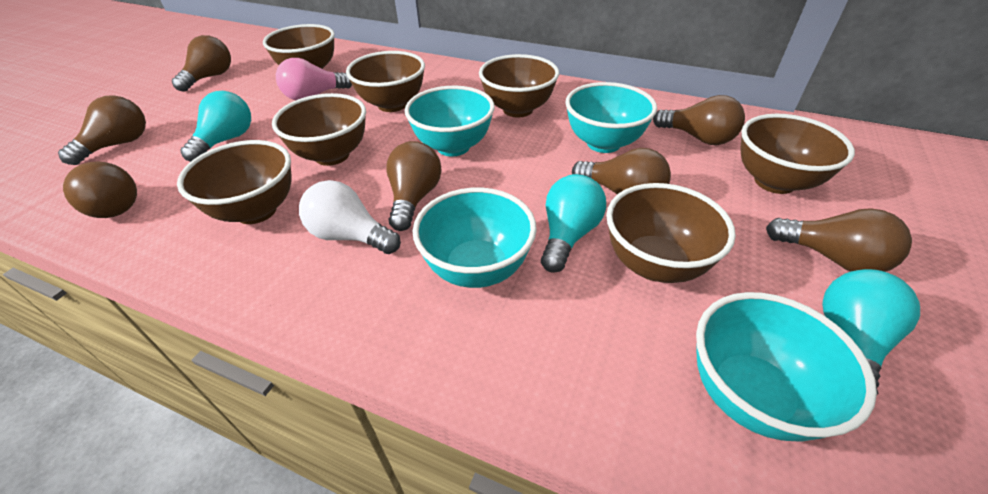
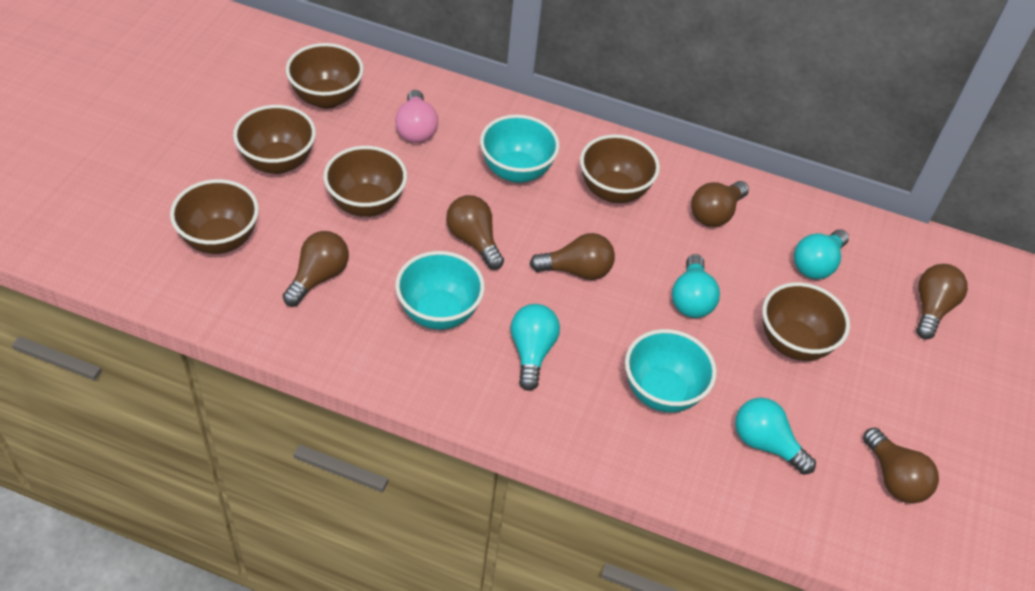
brown bowl: [177,140,291,224] [263,24,335,69] [272,93,366,166] [346,51,425,112] [479,54,559,117] [606,183,736,283] [740,114,855,194] = 7 -> [170,179,259,254] [233,105,316,174] [286,43,364,109] [323,146,407,217] [580,134,660,203] [762,282,850,361] = 6
brown light bulb: [58,95,146,165] [63,161,137,218] [172,35,231,92] [386,141,441,231] [572,148,671,194] [653,95,745,145] [766,208,912,272] = 7 -> [283,231,349,306] [446,195,504,270] [530,233,615,280] [691,181,749,227] [863,427,939,504] [916,264,968,339] = 6
turquoise bowl: [405,86,495,156] [413,187,537,288] [565,82,657,153] [696,292,877,442] = 4 -> [395,251,485,330] [480,114,560,183] [625,329,717,413] = 3
turquoise light bulb: [180,91,251,162] [541,174,606,273] [822,269,920,395] = 3 -> [510,304,560,391] [672,254,720,318] [735,398,816,475] [794,229,849,279] = 4
white light bulb: [299,180,401,254] = 1 -> none = 0

